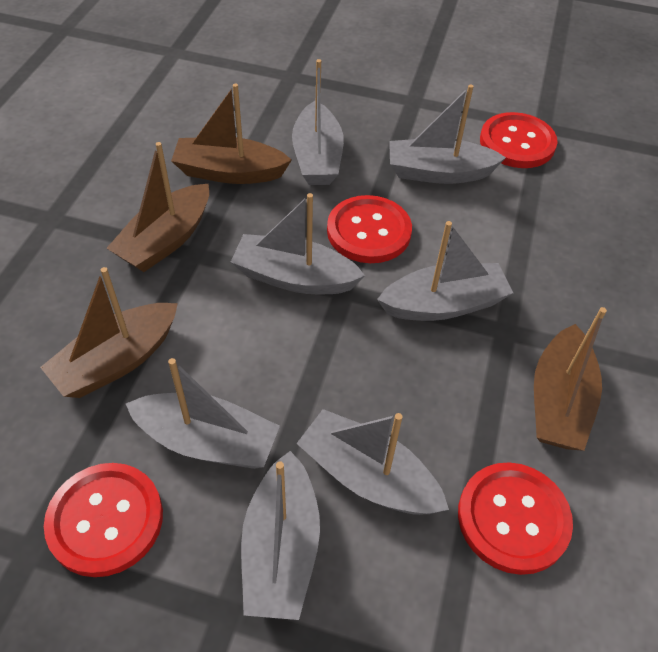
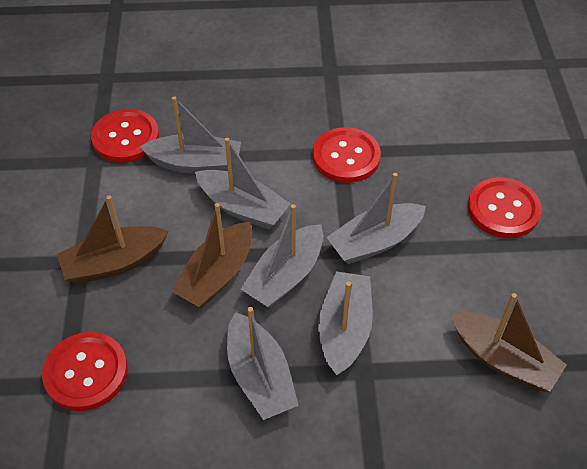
brown boat: [40,267,178,398] [106,142,209,272] [171,83,292,184] [534,307,607,451] = 4 -> [57,195,168,284] [171,203,252,308] [451,293,567,392] = 3
grey boat: [126,358,280,469] [231,193,365,294] [241,451,320,620] [292,59,344,185] [296,409,449,515] [377,221,513,321] [389,84,506,184] = 7 -> [140,96,241,174] [195,138,291,230] [227,307,299,420] [240,204,323,308] [318,271,373,376] [326,173,426,265] = 6

